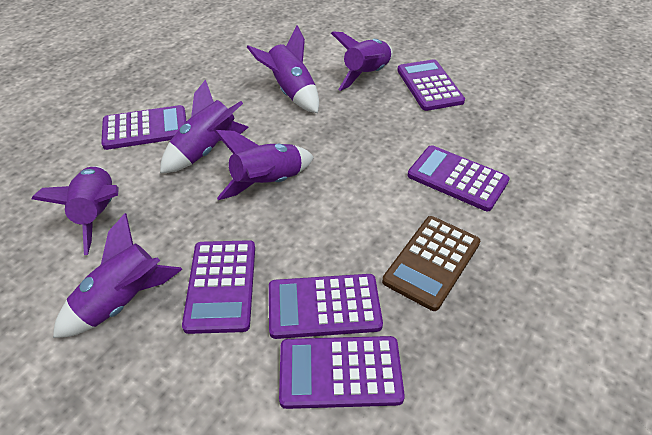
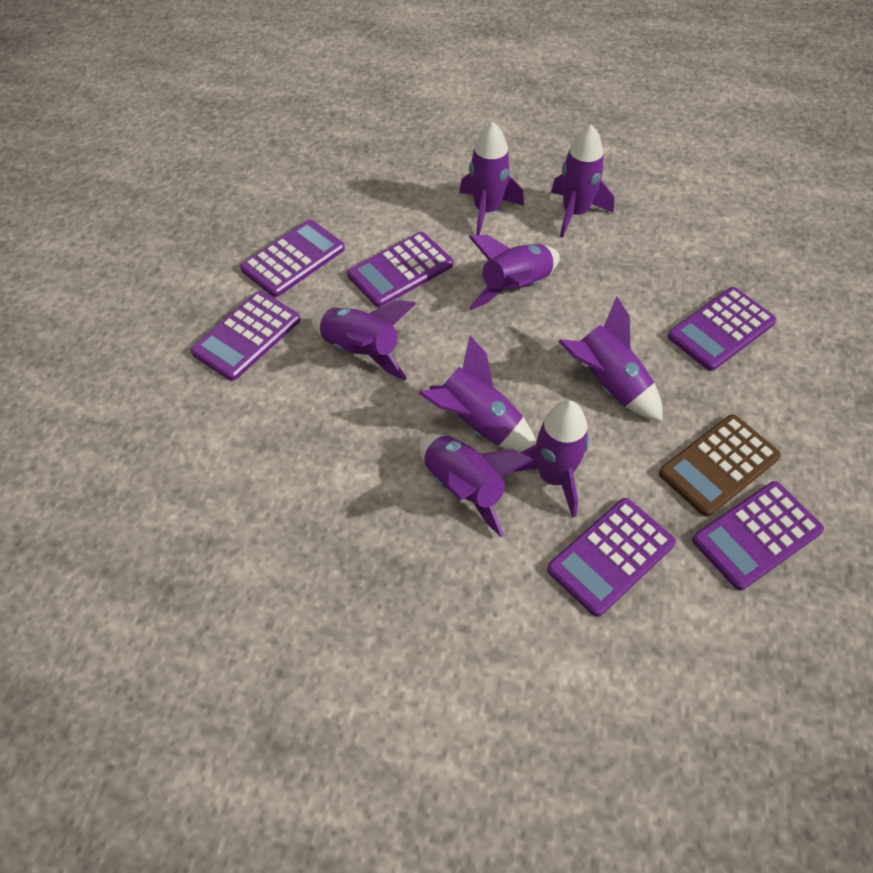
purple rocket: [31,166,119,255] [53,213,183,338] [160,79,249,173] [214,130,314,200] [247,26,319,113] [331,31,393,91] = 6 -> [311,300,416,380] [418,335,536,452] [419,434,533,538] [459,122,524,235] [469,235,560,310] [513,400,589,518] [551,124,614,238] [558,296,663,421] = 8

